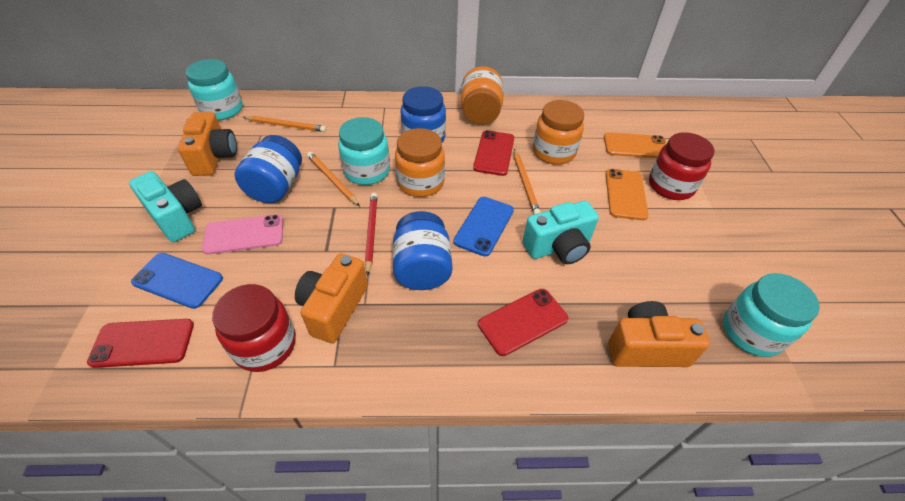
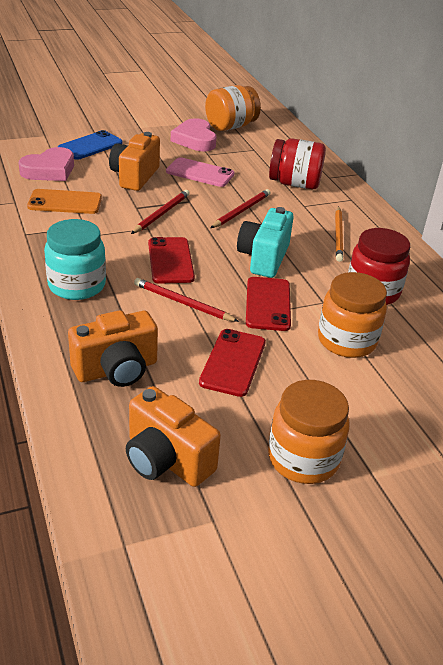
blue jar: [235,135,302,203] [392,211,452,290] [400,86,446,143] = 3 -> none = 0
blue phone: [131,253,223,309] [453,197,514,256] = 2 -> [58,130,123,160] = 1
orange pencil: [243,116,326,132] [307,152,360,206] [514,149,541,215] = 3 -> [335,206,343,262] = 1
orange phone: [604,132,667,158] [606,169,649,220] = 2 -> [27,189,102,214] = 1
pink heart: none = 0 -> [19,147,74,181] [171,118,216,151] = 2
red pencil: [365,193,377,276] = 1 -> [131,190,190,234] [134,278,239,322] [211,189,271,228] = 3
turquoise camera: [129,171,202,242] [523,201,599,264] = 2 -> [237,207,294,278] = 1
turquoise jar: [186,59,243,120] [338,117,390,185] [723,273,820,357] = 3 -> [44,219,106,300] = 1

